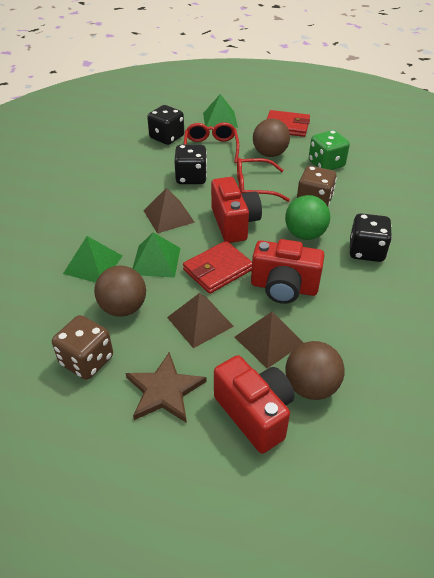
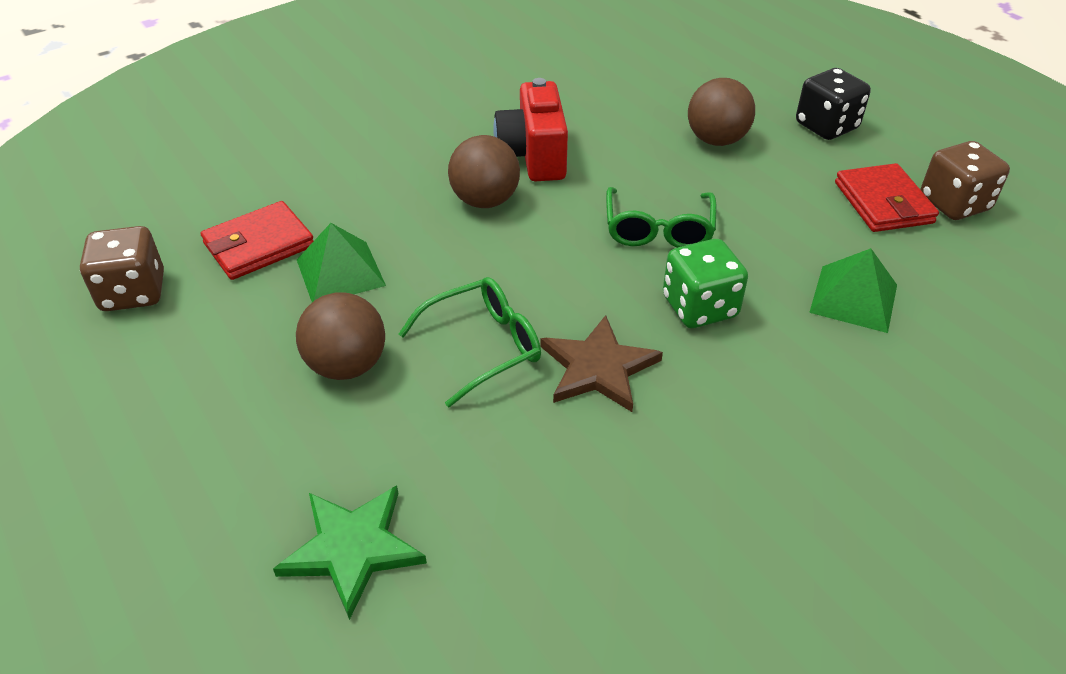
black dice: [147,105,184,145] [174,145,207,184] [350,213,392,262] = 3 -> [796,68,871,140] = 1
brown pyramid: [143,188,195,233] [167,293,234,348] [234,312,304,369] = 3 -> none = 0
green ball: [285,195,330,240] = 1 -> none = 0
green glasses: none = 0 -> [399,277,541,408] [606,187,716,248] = 2
green pyramid: [63,236,122,283] [132,232,180,278] [203,94,238,128] = 3 -> [297,223,386,302] [809,248,897,333] = 2
green star: none = 0 -> [273,486,427,620] = 1
red camera: [211,177,262,243] [214,355,294,454] [251,239,325,304] = 3 -> [493,78,568,181] = 1
red glasses: [184,122,239,163] [237,158,290,202] = 2 -> none = 0

